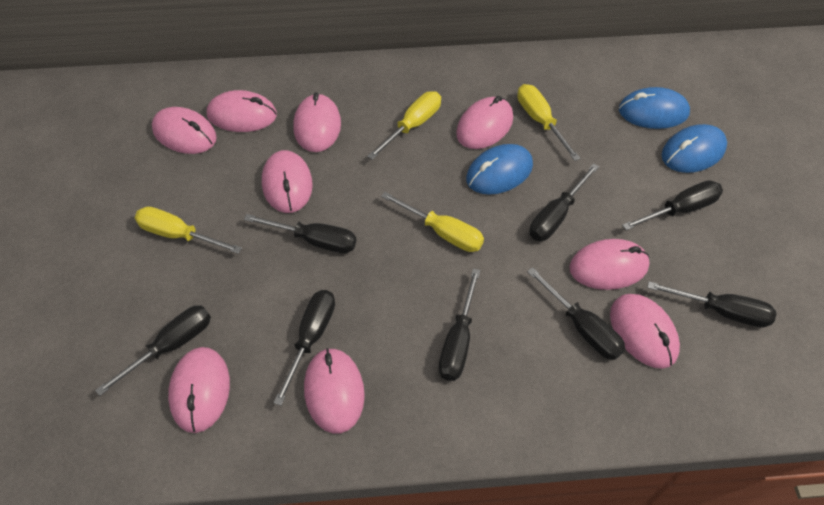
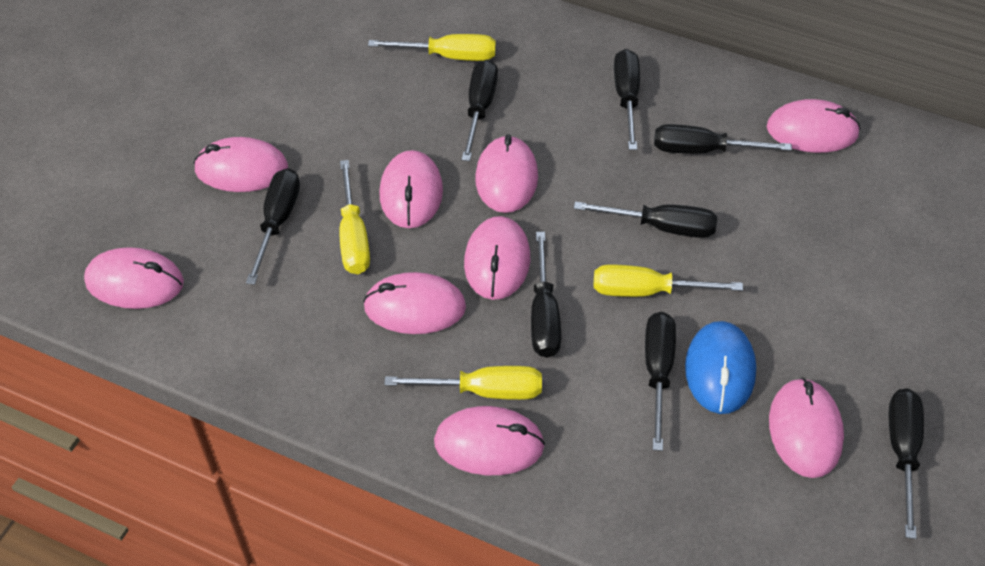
blue mouse: [466,144,533,195] [619,87,690,129] [662,124,727,173] = 3 -> [685,321,756,414] = 1

